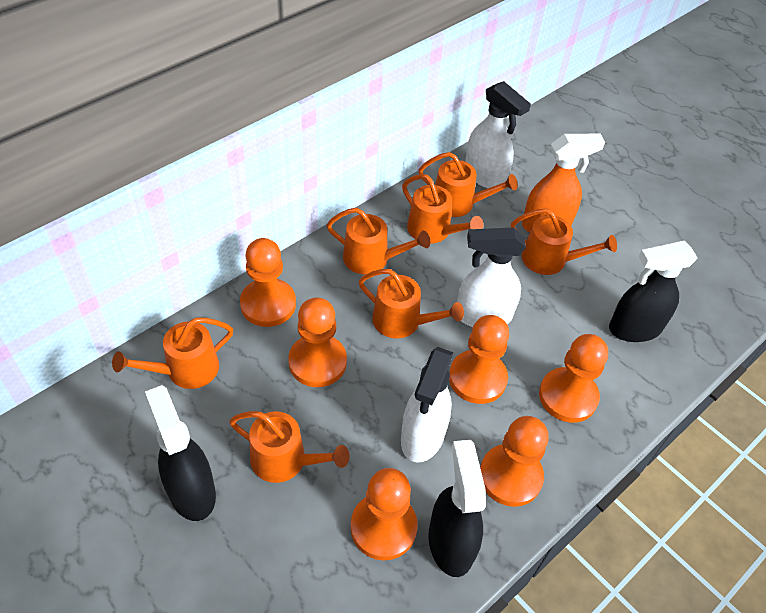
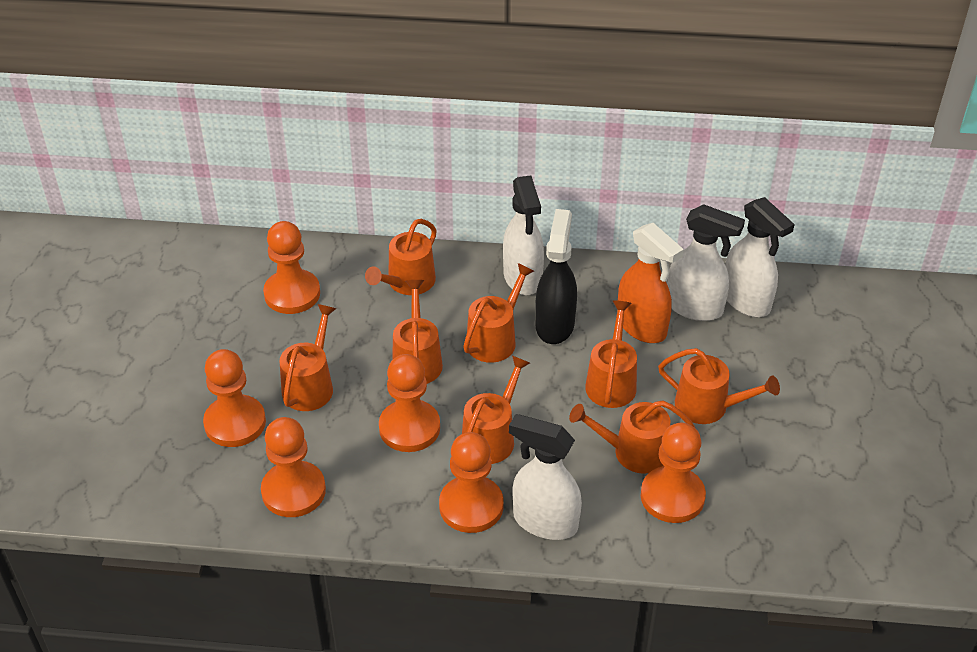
black spray bottle: [145,385,216,521] [428,440,486,577] [609,241,698,342] = 3 -> [535,209,577,344] = 1
orange watering can: [112,317,233,389] [229,411,349,483] [327,208,430,275] [359,269,464,338] [402,174,483,244] [418,152,518,217] [511,208,617,275] = 7 -> [280,304,336,411] [365,219,437,295] [392,280,443,384] [462,356,530,464] [463,263,534,363] [569,400,695,474] [585,300,637,408] [658,348,780,424] = 8
white spray bottle: [401,347,454,463] [457,228,526,327] [465,81,531,188] = 3 -> [503,175,544,295] [509,414,582,540] [667,204,745,321] [725,197,795,317] = 4

